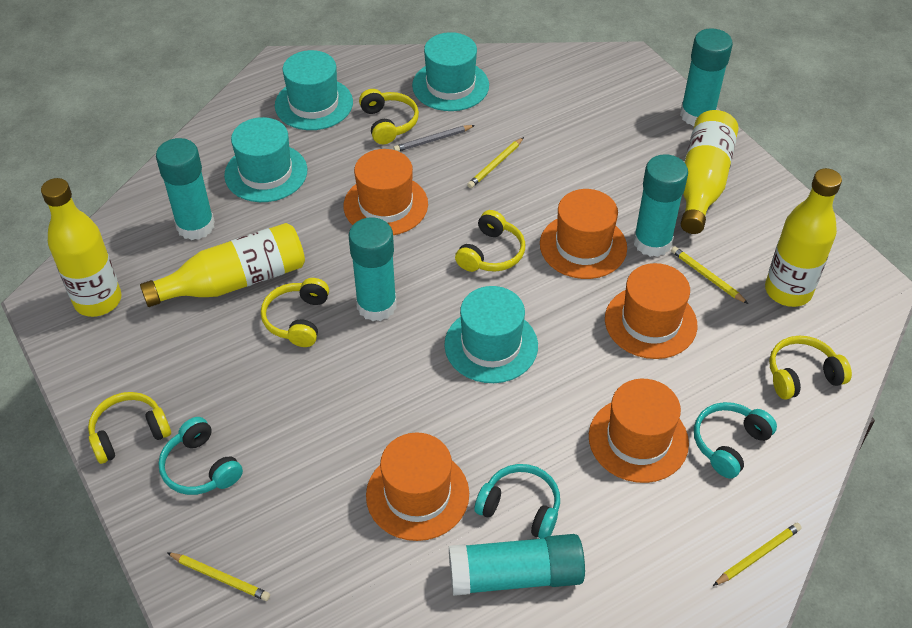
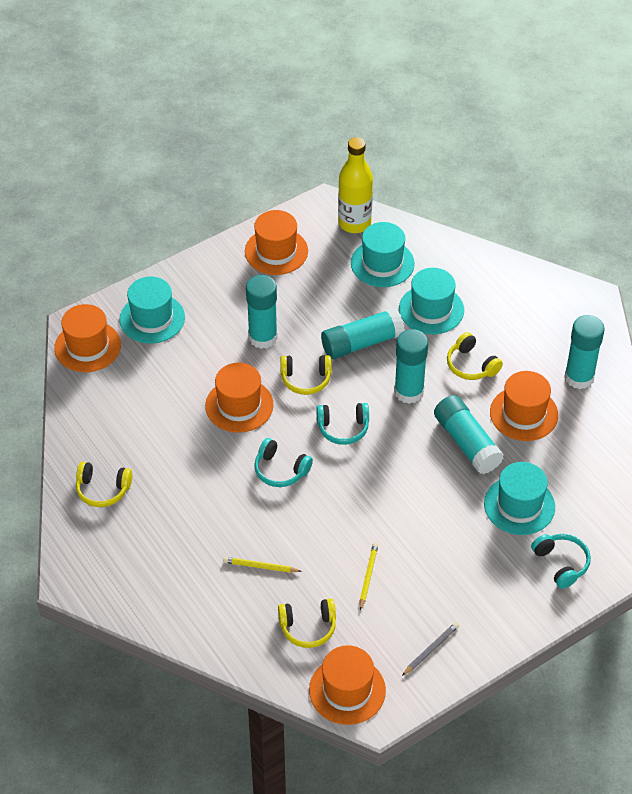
yellow bottle: [41,178,122,317] [140,223,305,307] [681,110,738,234] [765,168,842,307] = 4 -> [338,137,373,233] = 1
yellow headphones: [88,392,171,464] [261,278,329,347] [359,89,419,144] [455,210,525,272] [769,336,852,400] = 5 -> [76,462,132,507] [278,598,336,648] [280,355,331,395] [447,332,503,380] = 4
yellow pencil: [167,552,270,601] [467,137,524,188] [671,246,748,304] [713,523,802,586] = 4 -> [223,557,302,573] [360,543,378,610] = 2

